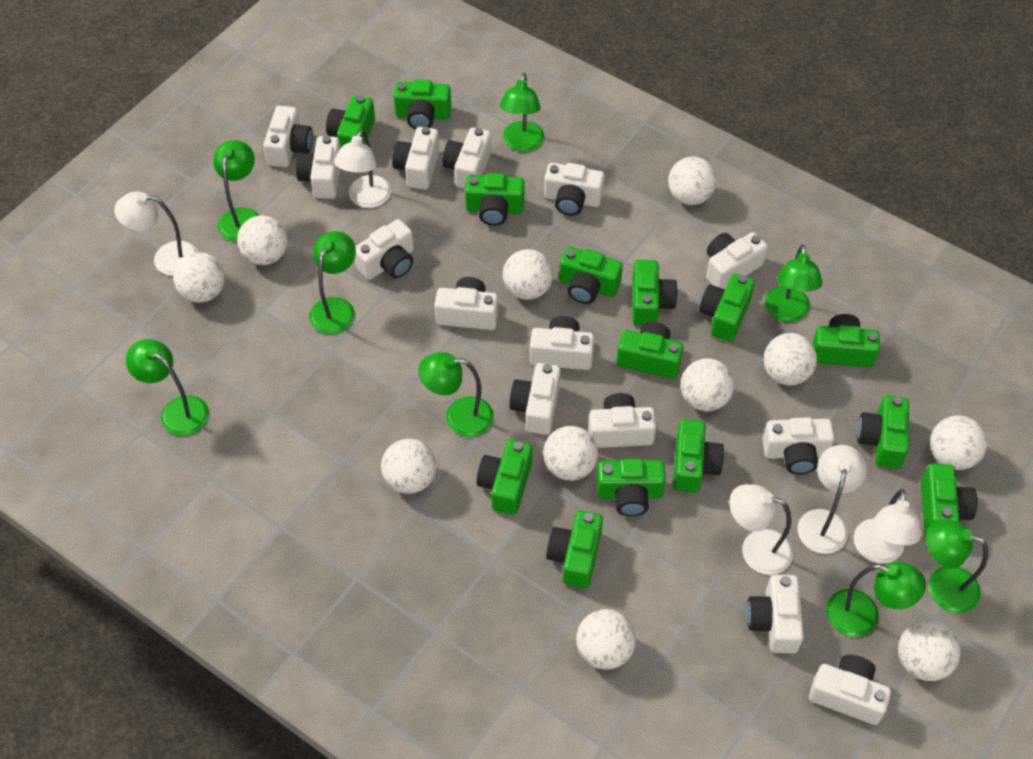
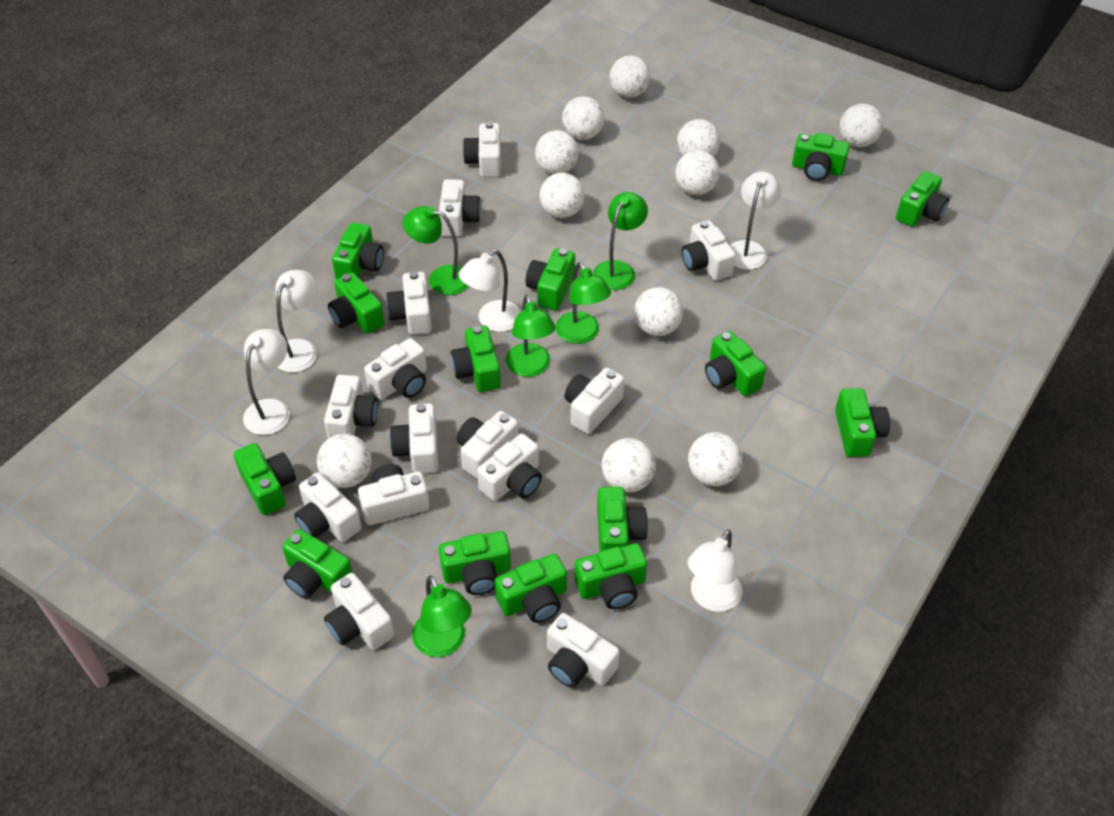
green lamp: [126,339,209,436] [213,140,259,242] [309,231,356,334] [418,352,494,437] [500,73,544,152] [765,244,822,322] [826,561,926,637] [926,519,988,613] = 8 -> [403,206,468,295] [412,575,472,657] [506,295,556,377] [556,262,611,344] [593,192,648,290] = 5

